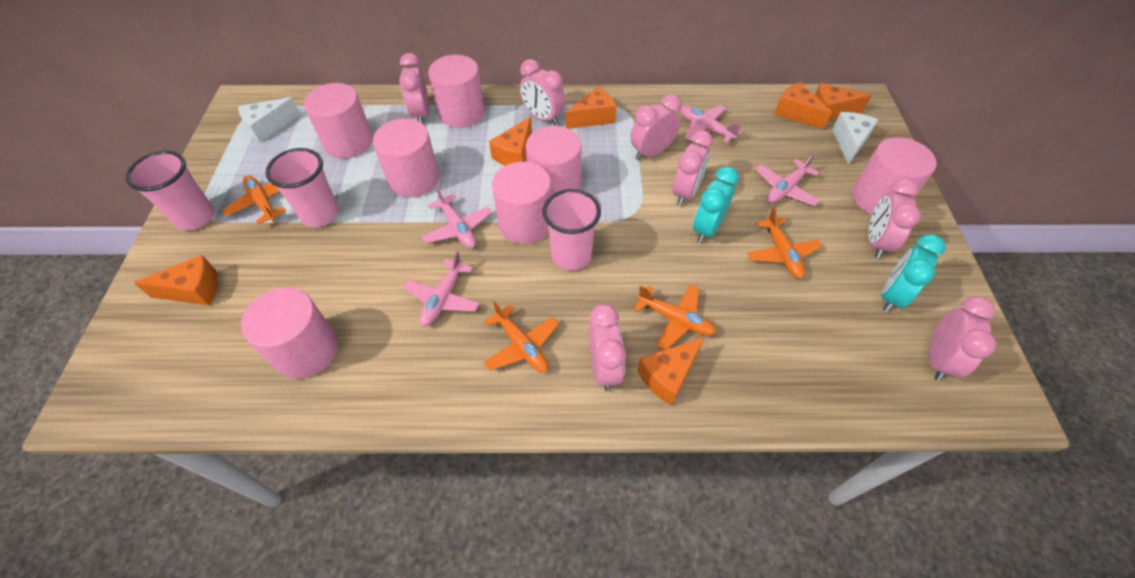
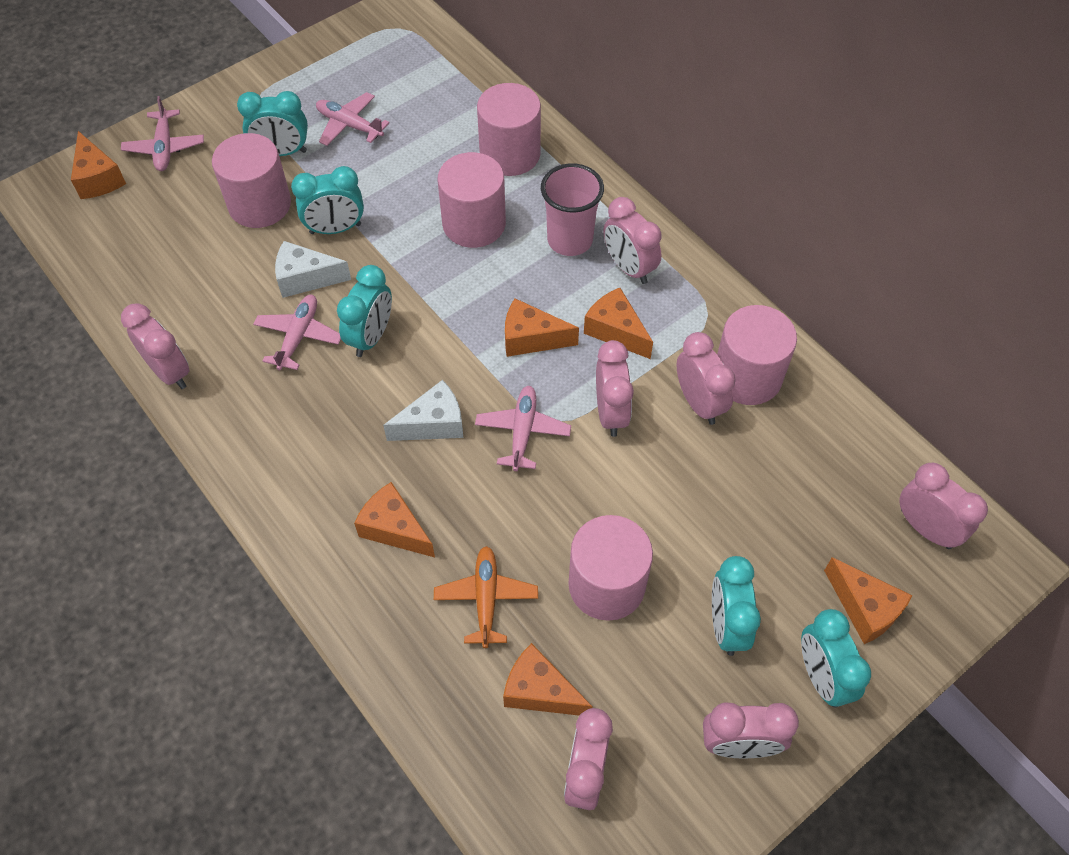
orange plane: [222,175,286,225] [484,301,559,372] [634,284,716,350] [748,207,822,279] = 4 -> [434,546,538,648] = 1
pink cup: [126,151,214,230] [266,148,339,227] [543,189,601,271] = 3 -> [541,163,604,256] = 1
pink cylinder: [241,287,338,379] [304,83,373,159] [373,119,439,197] [428,55,485,128] [492,162,552,244] [526,126,582,194] [852,137,937,215] = 7 -> [212,133,291,228] [437,152,506,248] [477,83,541,176] [568,515,653,621] [717,305,797,405] = 5
turquoise clock: [693,166,739,243] [881,234,946,312] = 2 -> [237,91,308,156] [291,166,364,234] [337,265,392,357] [712,556,761,656] [801,609,871,708] = 5

